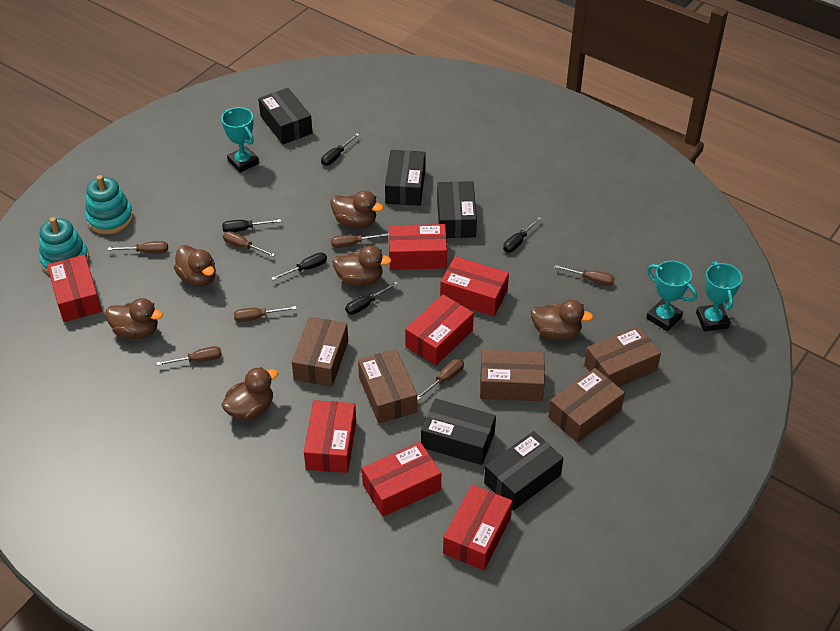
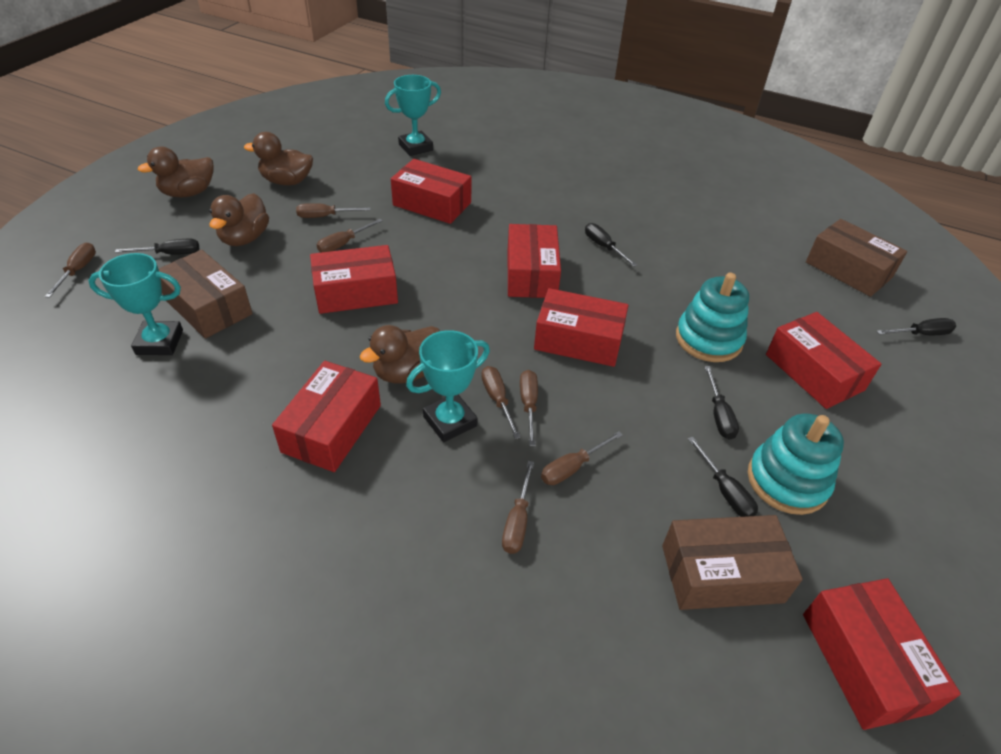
black box: [258,88,313,144] [385,150,425,206] [421,398,496,465] [437,181,477,238] [484,431,564,511] = 5 -> none = 0
brown box: [292,317,348,387] [358,349,417,423] [480,350,545,401] [548,368,625,443] [584,326,661,387] = 5 -> [159,250,252,338] [662,515,803,610] [806,219,907,297] = 3
brown duck: [105,298,163,339] [174,245,216,287] [222,367,278,421] [330,190,383,228] [332,246,392,286] [531,300,593,340] = 6 -> [138,147,213,197] [209,193,269,246] [244,132,313,185] [360,325,440,384] = 4

